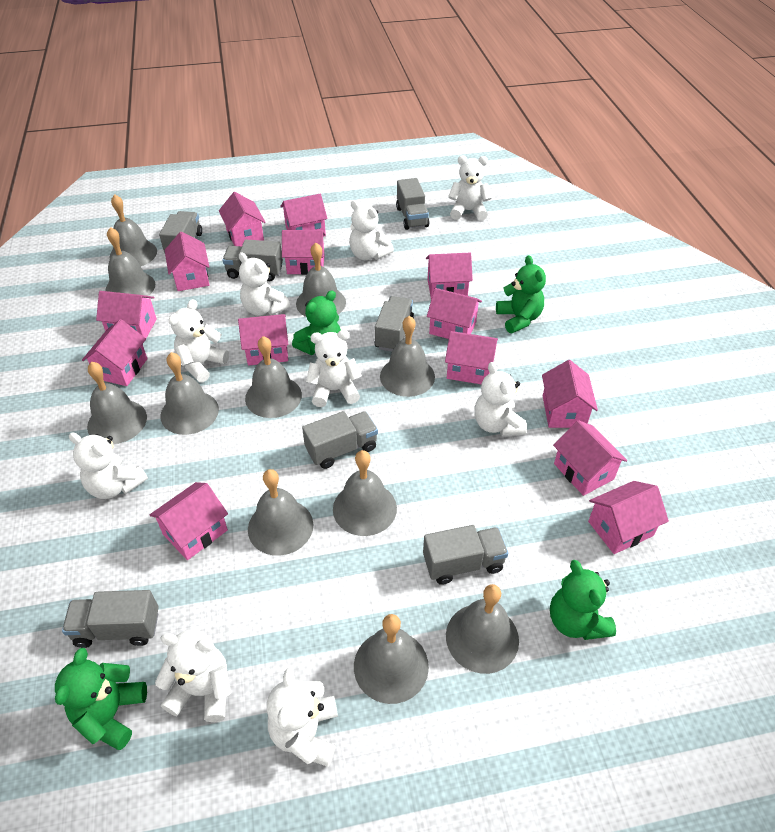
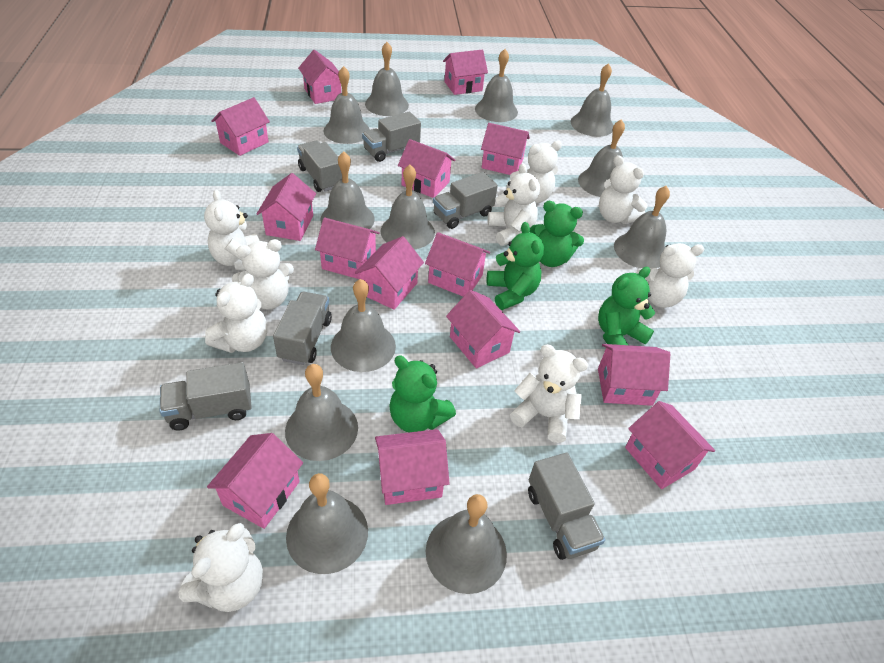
grey bell: [87,362,147,444] [105,227,155,298] [109,194,157,266] [160,352,219,435] [245,336,302,418] [248,469,314,556] [296,243,346,317] [333,450,397,536] [354,614,429,704] [380,316,435,397] [446,584,519,674] = 11 -> [285,364,358,461] [286,473,368,574] [320,151,375,229] [323,66,370,144] [331,279,396,372] [365,42,409,116] [381,165,435,250] [426,494,507,594] [475,49,518,122] [571,63,613,137] [578,119,625,197] [614,186,670,268] = 12
grey truck: [62,590,159,648] [159,211,202,253] [222,240,283,281] [302,411,378,469] [375,296,414,352] [396,178,429,230] [423,525,508,585] = 7 -> [160,362,252,431] [273,292,332,365] [297,141,342,192] [362,112,421,162] [433,172,498,229] [528,453,605,560] = 6

